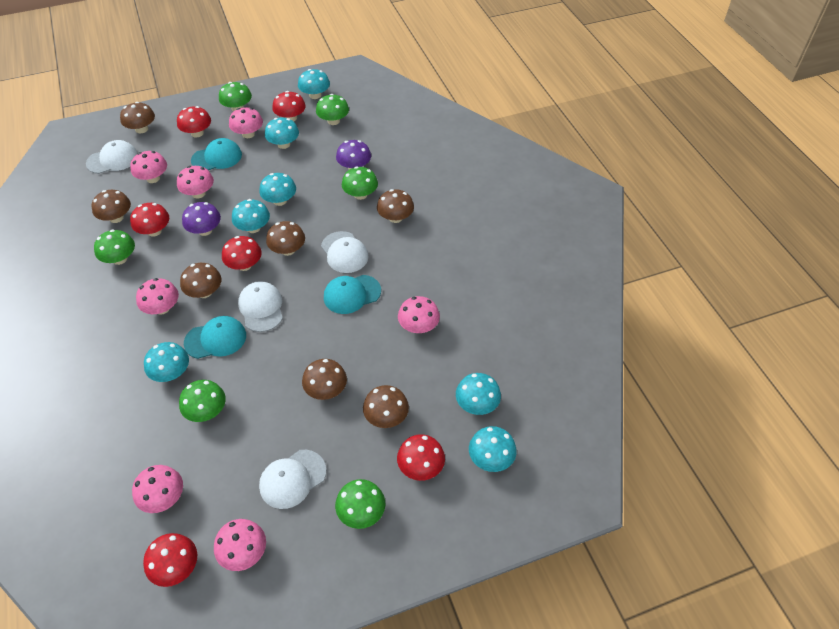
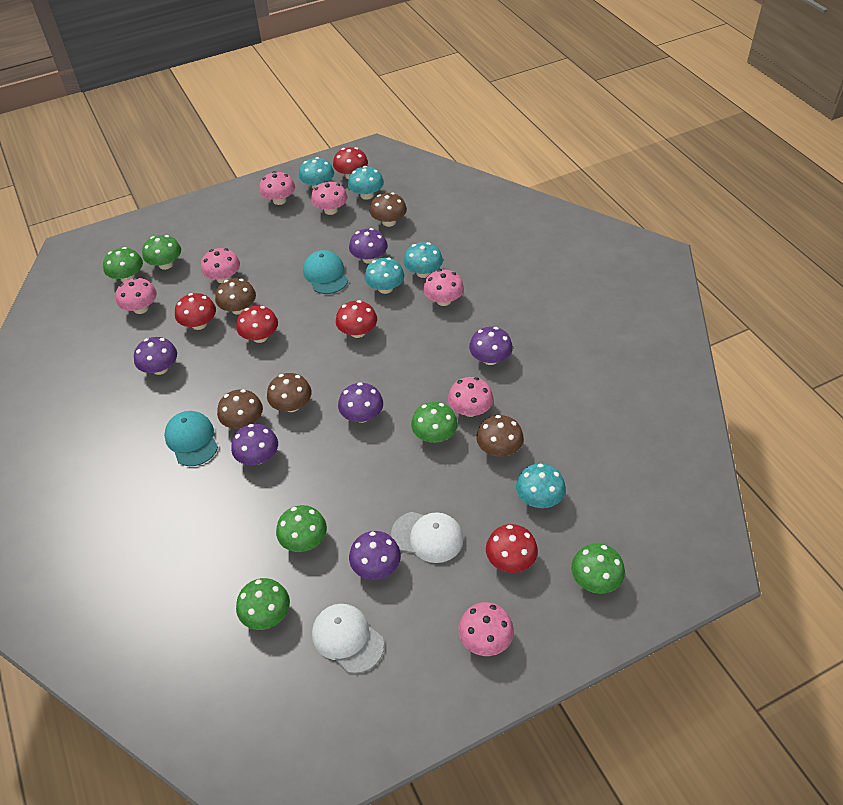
brown mushroom: [92,190,131,223] [120,102,155,133] [180,263,221,298] [266,221,305,256] [302,359,347,400] [363,385,409,428] [377,189,414,223] = 7 -> [215,278,256,315] [217,389,263,429] [267,373,312,412] [370,192,407,227] [476,415,524,457] = 5
purple mushroom: [182,202,221,236] [336,140,371,170] = 2 -> [134,337,177,375] [231,424,278,465] [338,382,383,423] [349,228,388,264] [349,531,401,580] [469,327,513,365] = 6
red mushroom: [130,203,169,237] [143,533,197,587] [177,106,211,137] [222,236,262,271] [272,91,306,121] [397,434,445,481] = 6 -> [175,293,216,330] [236,306,278,343] [333,147,368,179] [336,300,377,338] [486,524,538,573] = 5
turquoise cap: [184,316,246,359] [191,138,242,170] [324,275,381,314] = 3 -> [164,411,218,466] [303,250,348,294] = 2
turquoise mushroom: [144,342,189,382] [232,199,270,233] [259,173,296,206] [265,117,299,149] [298,69,330,99] [456,373,501,415] [469,426,517,472] = 7 -> [299,157,334,189] [348,166,384,200] [364,258,404,294] [403,242,443,278] [516,464,566,508] = 5
white cap: [86,140,138,174] [238,281,283,332] [259,450,326,509] [321,231,369,273] = 4 -> [312,604,384,674] [391,512,464,563] = 2

